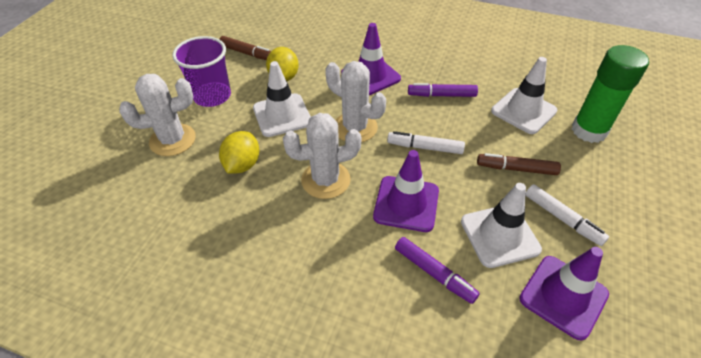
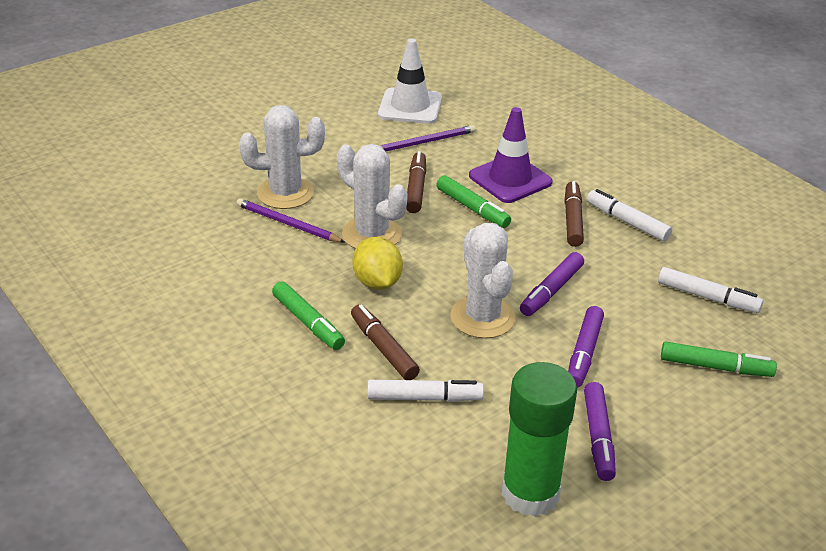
brown marker: [219,36,271,60] [477,153,561,175] = 2 -> [351,304,420,380] [406,151,426,213] [564,181,584,247] = 3
green marker: none = 0 -> [272,281,345,350] [436,175,511,228] [661,341,777,377] = 3
purple cup: [172,36,231,107] = 1 -> none = 0
purple marker: [395,237,480,304] [408,83,478,97] = 2 -> [520,252,584,316] [568,306,604,388] [584,382,616,481] = 3
purple pencil: none = 0 -> [236,198,345,242] [380,125,476,151] = 2
purple traffic cone: [341,23,401,95] [373,150,439,232] [519,247,609,341] = 3 -> [469,107,552,203] = 1
white marker: [387,131,465,154] [526,184,609,246] = 2 -> [367,380,484,402] [587,189,672,241] [658,267,763,313] = 3
white traffic cone: [253,61,311,137] [461,183,542,268] [491,57,557,134] = 3 -> [378,39,442,124] = 1
yellow lemon: [219,131,259,173] [266,47,299,81] = 2 -> [352,237,403,290] = 1

